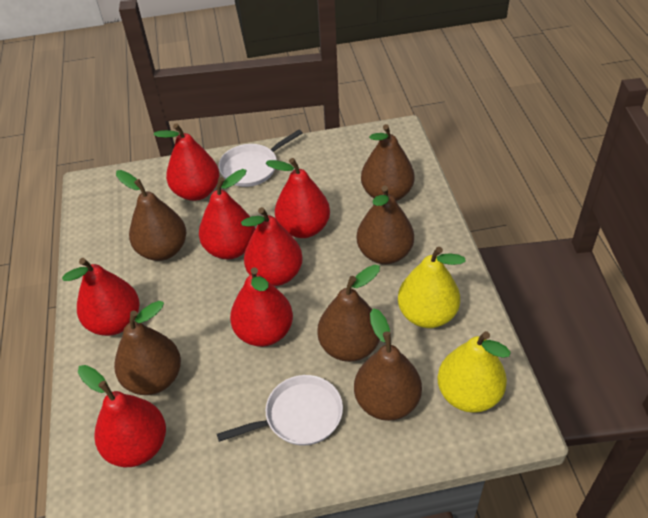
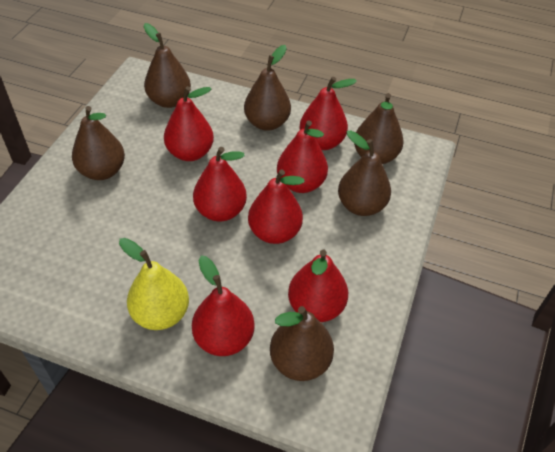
white pan: [217,375,343,446] [219,130,303,187] = 2 -> none = 0
yellow pear: [398,247,466,328] [437,331,511,413] = 2 -> [119,238,189,330] = 1

